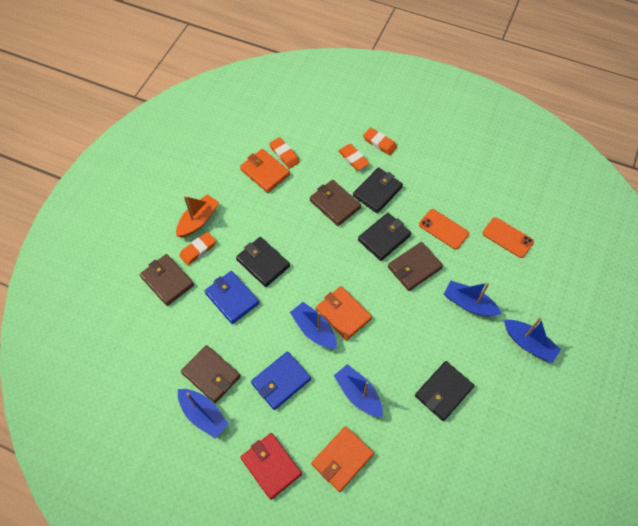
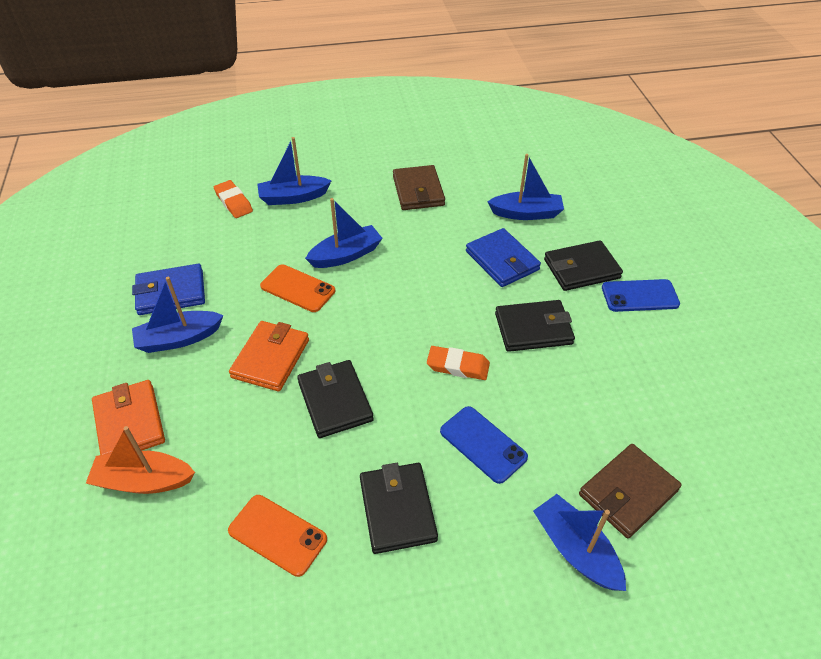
blue phone: none = 0 -> [440,406,528,484] [602,279,680,312] = 2
brown wallet: [140,254,194,306] [181,345,241,403] [310,180,361,226] [388,242,443,291] = 4 -> [393,165,445,210] [579,444,682,539] = 2
orange eraser: [179,232,216,265] [269,137,300,169] [338,144,370,170] [363,127,397,155] = 4 -> [214,180,253,218] [427,346,490,380] = 2
orange wallet: [240,149,290,193] [311,426,374,492] [316,286,372,341] = 3 -> [92,380,165,455] [229,321,309,391] = 2
red wallet: [240,433,302,500] = 1 -> none = 0

